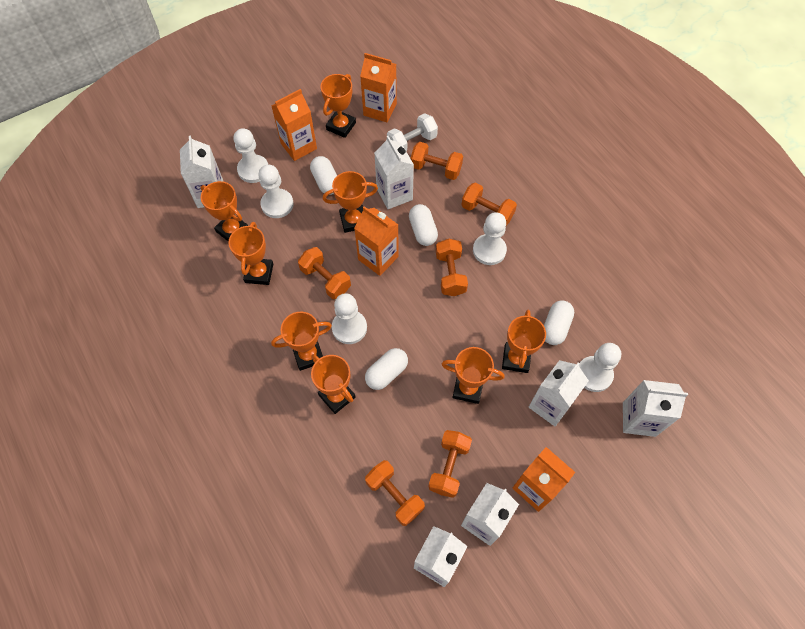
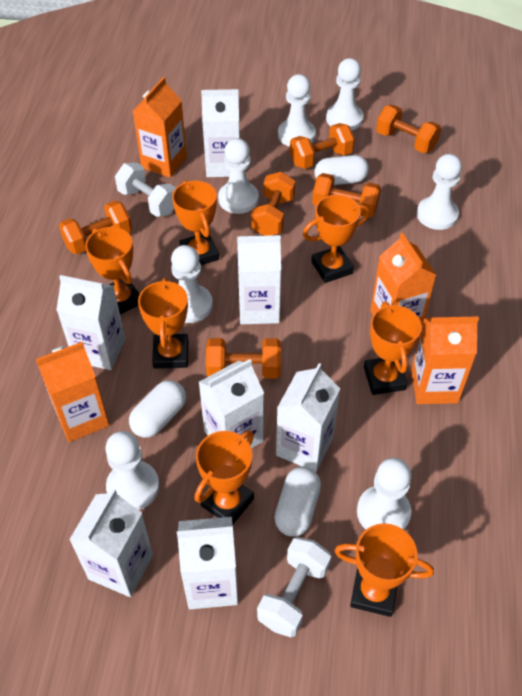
orange trophy: [200,181,248,242] [228,222,273,285] [271,312,332,371] [311,354,355,414] [321,74,356,138] [323,171,378,233] [441,347,505,404] [502,310,546,373] = 8 -> [85,227,140,315] [138,278,188,369] [172,180,219,265] [194,430,254,524] [302,195,370,283] [335,523,434,617] [364,302,422,395] = 7
white capsule: [310,156,337,195] [365,348,408,390] [409,204,438,246] [544,300,574,345] = 4 -> [129,380,186,438] [275,466,321,537] [314,155,369,185] = 3
white carton: [180,135,224,208] [375,136,414,209] [414,526,468,587] [461,483,519,546] [529,360,589,426] [623,380,688,437] = 6 -> [56,275,125,370] [69,489,153,597] [177,517,238,609] [199,359,264,449] [201,89,240,177] [237,235,281,324] [276,363,340,472] = 7
white dumbbell: [387,113,438,152] = 1 -> [115,162,176,217] [257,537,331,637] = 2
white pawn: [233,128,268,183] [258,165,294,218] [332,293,367,344] [473,212,507,265] [579,343,621,392] = 5 -> [105,431,159,510] [171,245,213,323] [218,138,259,214] [278,74,316,147] [326,58,364,131] [357,458,411,530] [417,154,462,230] = 7

